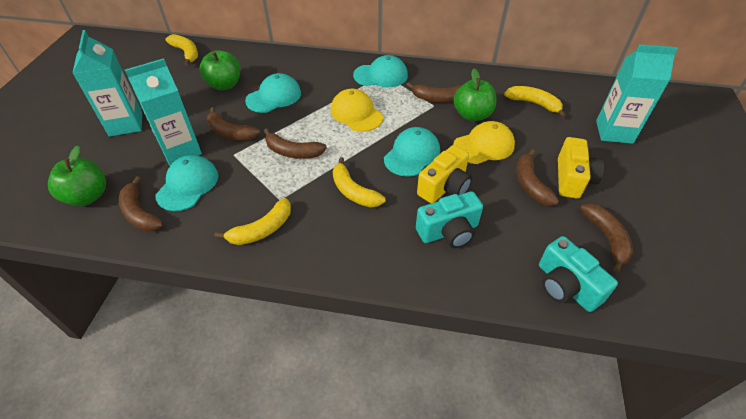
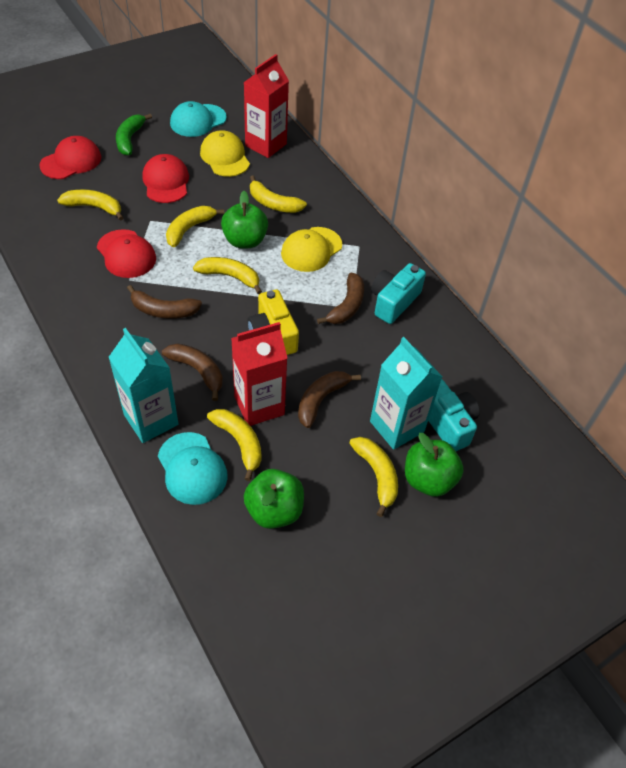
brown banana: [119,176,164,232] [207,107,260,140] [264,129,327,159] [407,82,462,102] [517,149,559,206] [580,203,633,272] = 6 -> [127,285,202,319] [162,343,223,401] [298,371,361,428] [317,272,364,324] = 4
green banana: none = 0 -> [116,114,152,155] = 1
red cap: none = 0 -> [39,136,101,179] [97,229,156,278] [142,154,189,203] = 3
red carton: none = 0 -> [231,322,287,426] [243,54,289,158] = 2
turquoise cap: [156,155,218,211] [245,73,301,113] [353,55,408,87] [384,127,440,177] = 4 -> [158,432,228,505] [170,101,227,137] = 2
turquoise carton: [73,30,142,137] [125,58,202,166] [596,44,678,144] = 3 -> [108,328,178,443] [370,337,442,450] = 2
yellow banana: [165,34,198,66] [214,198,291,245] [333,157,385,207] [504,86,566,117] = 4 -> [57,190,124,221] [166,206,224,247] [193,257,262,294] [207,409,262,481] [250,175,307,213] [349,437,398,517] = 6
yellow camera: [417,145,472,203] [558,137,605,199] = 2 -> [247,290,299,355] = 1

